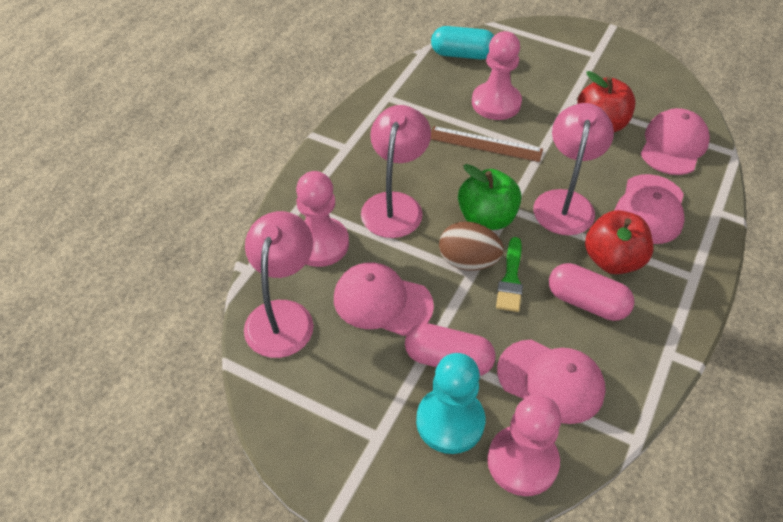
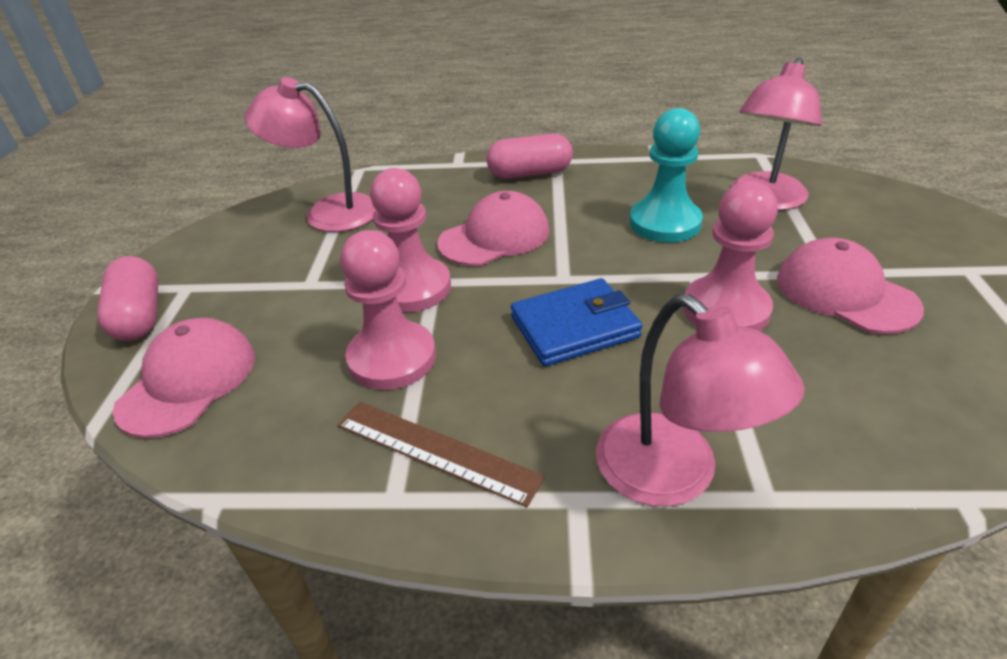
blue wallet: none = 0 -> [511,278,643,366] = 1
brown egg: [439,221,504,271] = 1 -> none = 0
green apple: [458,164,521,230] = 1 -> none = 0
green brush: [496,237,523,312] = 1 -> none = 0
pink cap: [334,262,434,336] [497,339,606,424] [615,174,684,244] [641,108,710,175] = 4 -> [113,318,255,438] [437,191,549,266] [777,238,924,334] = 3
red apple: [577,71,635,132] [585,210,653,274] = 2 -> none = 0
turquoise capsule: [431,26,494,59] = 1 -> none = 0

